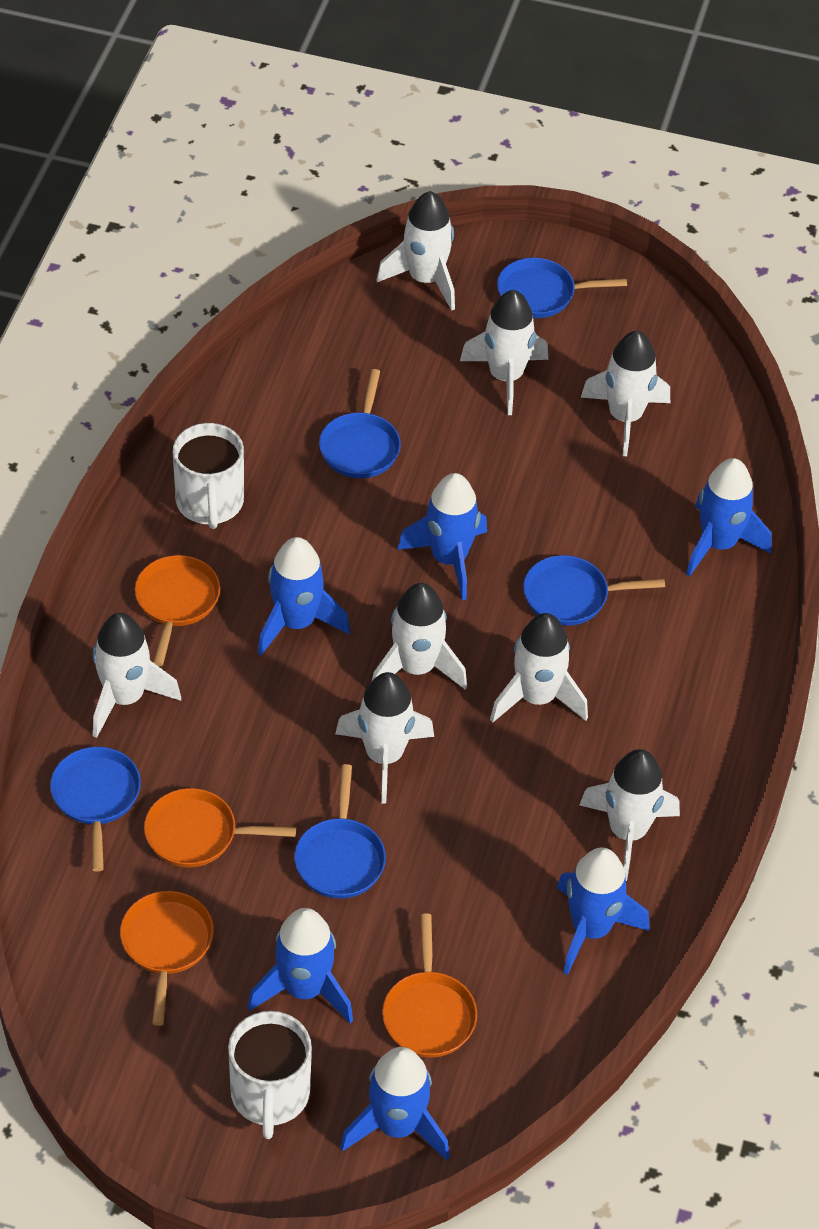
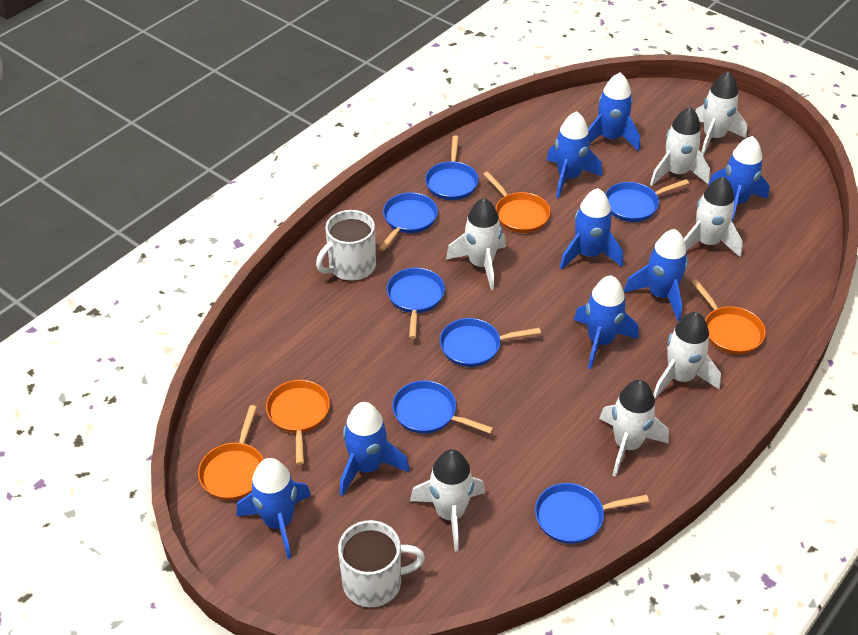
blue pan: [50,747,141,872] [294,764,386,899] [319,369,401,478] [497,258,627,318] [523,555,665,626] = 5 -> [379,193,438,251] [387,268,445,339] [392,380,493,434] [425,136,479,200] [440,318,541,367] [535,483,649,544] [605,179,689,222] = 7
blue rocket: [248,908,353,1023] [258,537,350,656] [340,1047,450,1161] [397,473,487,600] [557,847,650,975] [686,458,772,577] = 6 -> [237,458,311,559] [340,402,410,496] [546,111,602,199] [560,188,623,270] [574,275,639,369] [588,73,640,151] [624,229,688,321] [708,136,770,222] = 8
white rocket: [93,613,181,738] [335,672,434,804] [372,583,467,690] [376,191,455,311] [460,290,548,415] [490,613,588,723] [580,749,680,881] [581,331,670,456] = 8 -> [410,449,485,552] [446,198,506,290] [599,380,669,477] [650,107,710,186] [653,312,721,398] [684,177,743,257] [695,71,747,156] = 7

